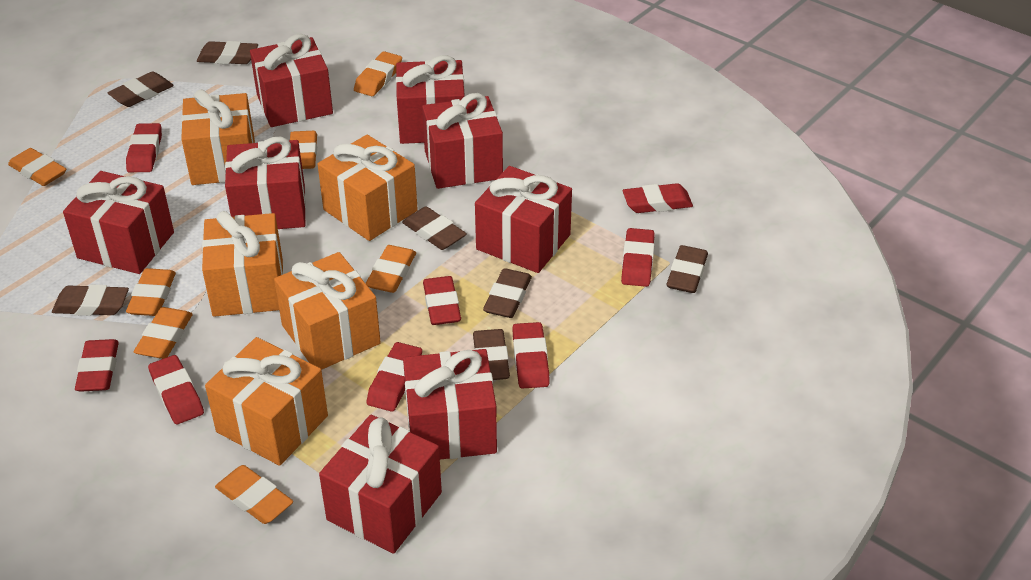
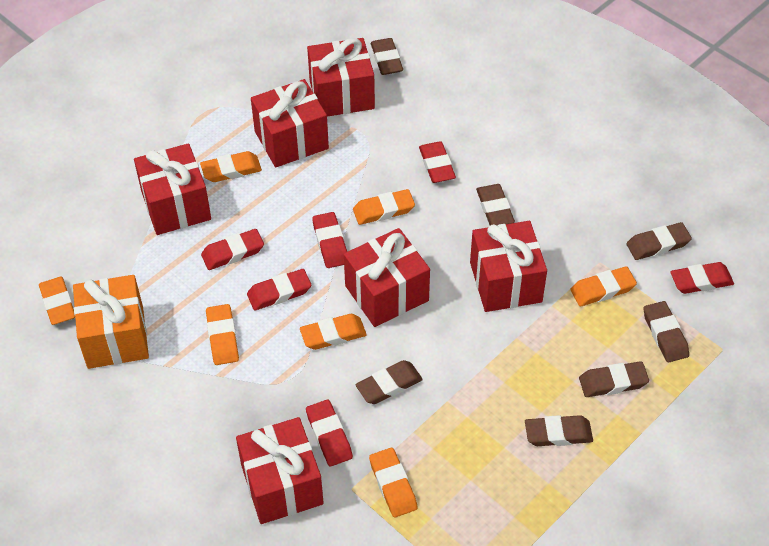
orange gift: [181,89,255,185] [202,211,283,317] [205,337,328,466] [274,252,381,370] [318,135,418,241] = 5 -> [73,275,149,369] = 1
red eraser: [75,339,119,392] [126,123,162,172] [148,355,204,424] [367,342,422,412] [423,276,461,325] [512,322,550,389] [621,228,655,287] [623,183,693,213] = 8 -> [201,229,264,270] [247,269,311,310] [306,400,353,466] [312,212,347,268] [419,141,456,183] [670,262,734,294] = 6
red gift: [63,171,174,274] [225,137,306,229] [250,34,333,127] [319,415,442,554] [396,55,465,144] [403,349,497,460] [422,93,503,189] [475,166,572,273] = 8 -> [134,143,211,235] [236,417,324,524] [251,79,329,167] [307,38,375,117] [344,228,430,327] [470,221,547,312] = 6

